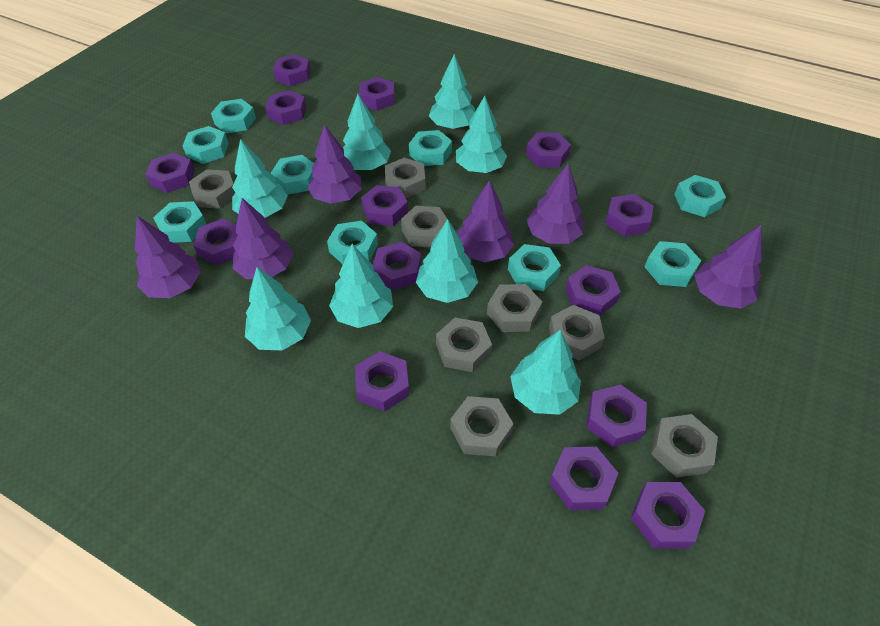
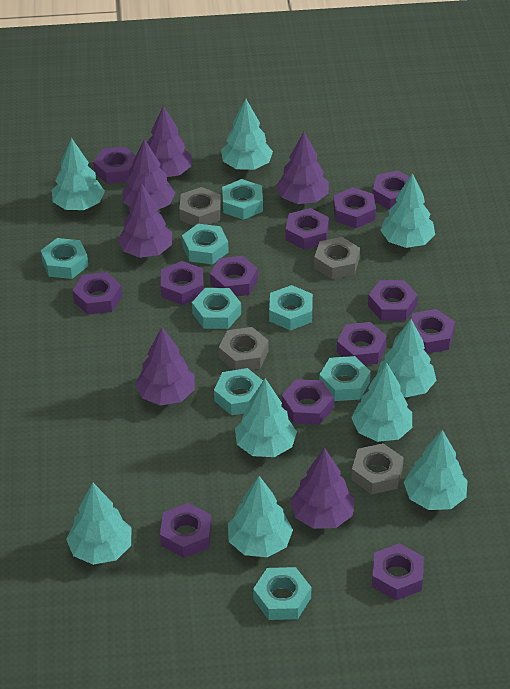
grey nut: [189,169,235,209] [385,158,426,198] [401,206,447,248] [436,317,492,372] [450,396,514,456] [487,284,542,332] [549,305,605,360] [651,414,718,478] = 8 -> [179,187,221,226] [219,327,269,370] [314,237,360,279] [351,443,404,495] = 4
purple nut: [145,153,195,193] [193,219,238,265] [265,90,307,125] [273,54,311,86] [355,351,409,411] [359,77,395,111] [361,185,408,226] [373,242,422,290] [526,132,571,168] [549,447,618,510] [565,265,621,316] [586,384,647,447] [605,194,654,237] [631,482,705,548] = 14 -> [72,272,122,315] [93,146,136,184] [160,503,212,558] [161,261,203,305] [210,256,258,296] [282,379,334,425] [285,208,329,250] [333,187,376,228] [337,322,387,365] [368,280,418,321] [372,171,409,210] [372,543,424,600] [411,309,455,354] = 13
turquoise nut: [153,201,207,243] [183,126,229,164] [211,99,256,133] [271,155,314,194] [327,221,378,264] [409,130,452,166] [508,244,561,291] [645,241,701,287] [674,175,726,217] = 9 -> [41,238,88,279] [182,224,229,264] [192,288,241,329] [214,368,263,415] [222,179,263,220] [253,567,311,620] [269,285,313,330] [319,356,371,401] = 8
turquoise tree: [232,139,288,218] [245,267,311,351] [329,244,393,328] [343,94,391,170] [416,219,478,303] [429,54,475,129] [456,96,507,173] [510,330,581,415] = 8 -> [52,138,105,210] [66,483,131,565] [221,99,273,170] [228,476,293,557] [235,378,297,457] [351,362,412,442] [377,319,436,397] [380,173,435,248] [403,430,467,510] = 9

